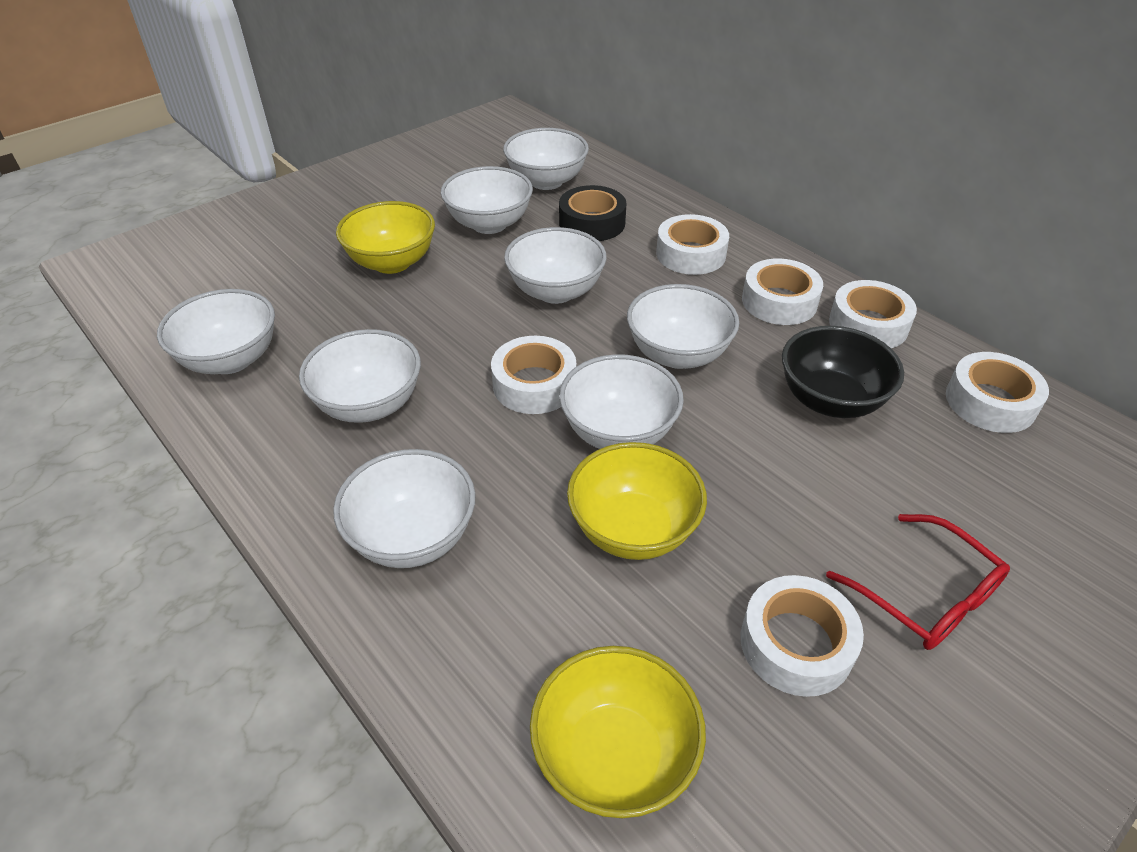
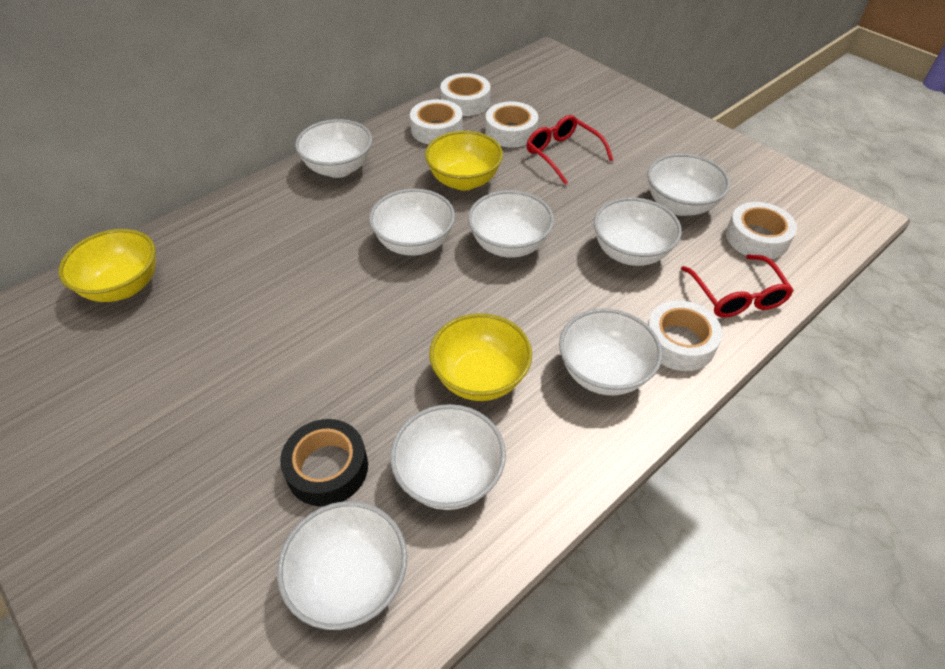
black bowl: [782,326,904,418] = 1 -> none = 0
red glasses: [826,514,1010,650] = 1 -> [527,115,614,185] [681,255,794,318] = 2
white tape: [491,336,577,414] [656,214,729,275] [741,575,864,697] [742,258,823,325] [829,280,917,348] [946,352,1049,433] = 6 -> [410,99,463,144] [440,73,491,116] [485,101,538,147] [648,301,722,371] [726,202,797,259] = 5

